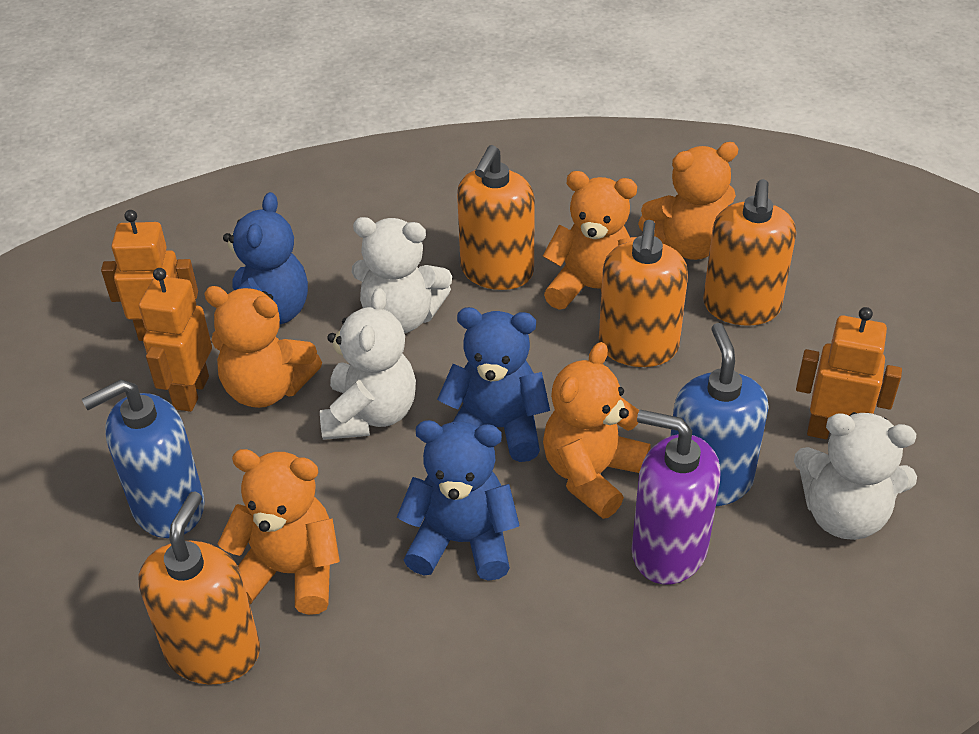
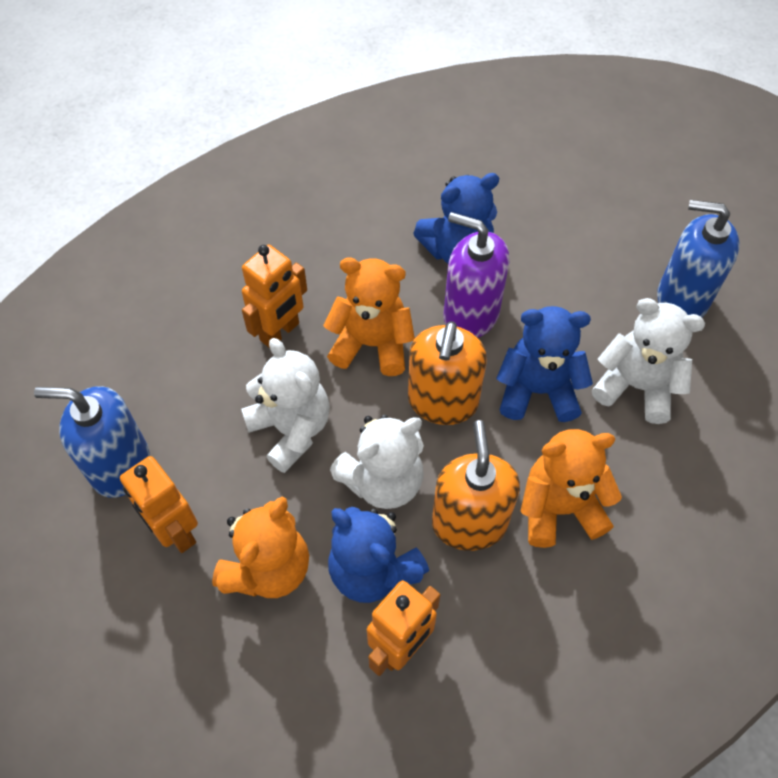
orange soap dispenser: [139,492,260,685] [457,145,535,290] [599,220,688,367] [703,179,796,326] = 4 -> [408,321,487,425] [432,420,520,551] = 2
orange teddy bear: [204,286,322,408] [218,449,340,615] [543,171,637,310] [543,342,651,519] [638,142,738,260] = 5 -> [212,496,309,598] [323,258,415,376] [520,429,622,548] = 3

